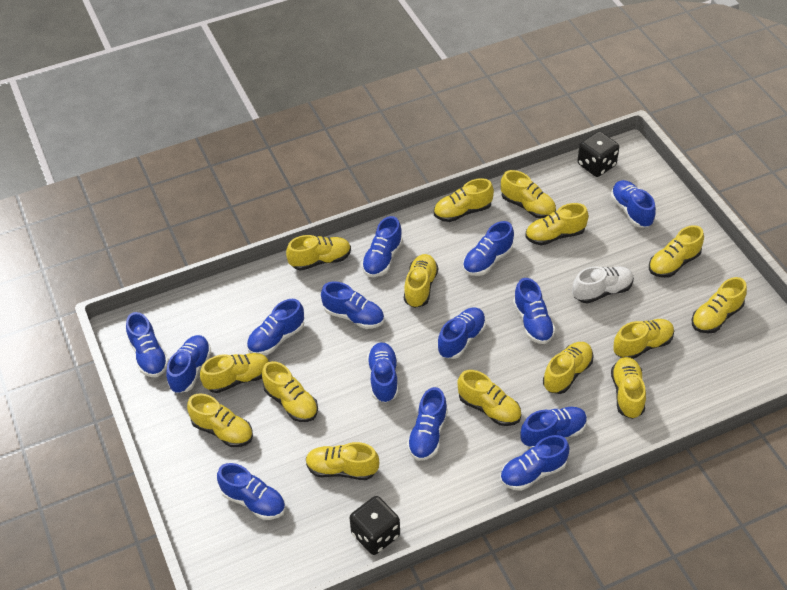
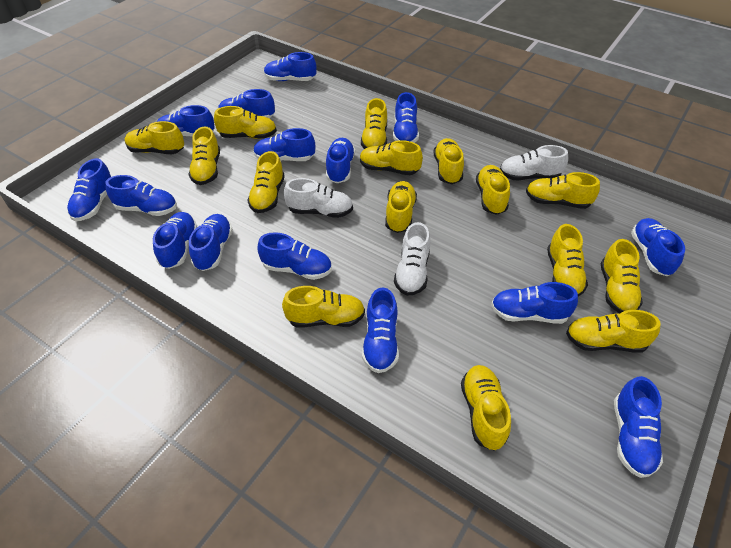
black dice: [349,496,400,555] [577,131,619,177] = 2 -> none = 0
blue shoe: [126,312,169,377] [166,335,211,393] [217,463,285,520] [247,299,304,355] [321,281,384,329] [362,216,403,277] [367,342,398,403] [407,387,448,461] [437,307,486,359] [463,221,514,276] [500,435,570,491] [513,278,556,344] [520,407,587,448] [611,180,656,227] = 14 -> [67,158,111,221] [105,175,177,216] [153,212,197,269] [157,105,215,137] [189,214,233,271] [218,89,275,118] [253,128,315,161] [257,232,332,280] [264,52,316,81] [326,138,355,183] [362,288,399,373] [393,92,419,143] [491,282,578,324] [614,376,663,478] [631,218,685,276] = 15
white shoe: [572,266,634,304] = 1 -> [284,178,353,218] [394,222,430,296] [500,145,568,180] = 3

